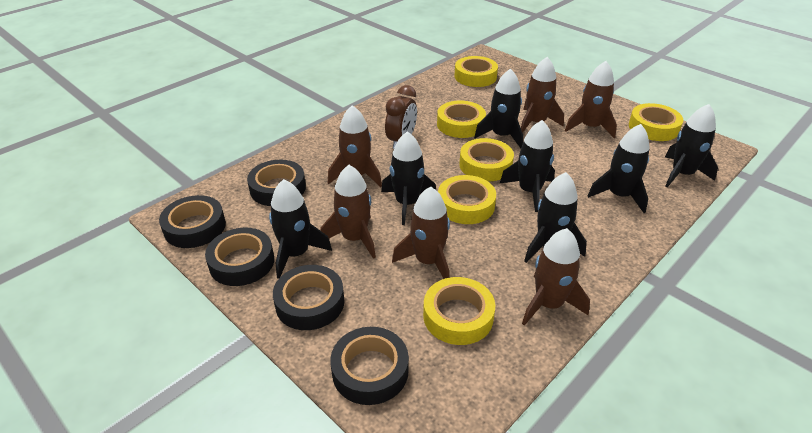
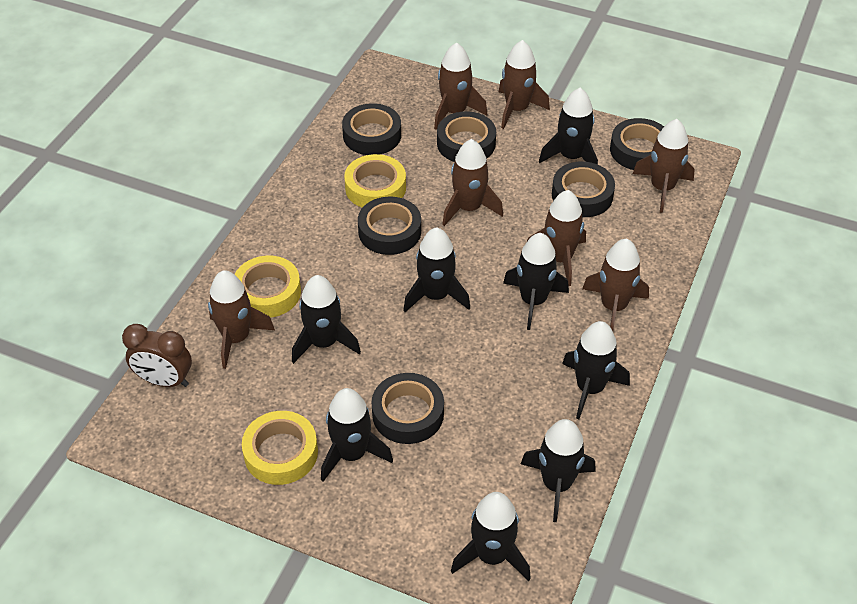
black rocket: [269,179,332,279] [381,131,436,225] [474,68,523,148] [500,120,555,212] [524,172,587,263] [588,124,650,213] [665,104,718,188] = 7 -> [292,275,361,364] [321,388,393,482] [403,227,470,312] [451,492,531,581] [503,233,569,330] [521,419,595,522] [539,88,598,165] [562,321,630,419] = 8
black tape: [159,195,226,248] [205,228,274,286] [247,160,306,206] [273,265,344,330] [330,327,409,405] = 5 -> [342,103,401,155] [358,197,421,255] [371,373,444,444] [437,111,496,162] [552,162,615,217] [610,118,664,170] = 6
brown rocket: [320,165,376,259] [328,105,382,187] [392,186,450,279] [521,57,564,133] [522,228,590,326] [565,61,617,138] = 6 -> [208,270,275,369] [434,42,487,130] [442,139,503,226] [499,40,550,129] [527,190,586,286] [582,238,649,331] [633,119,695,213] = 7
yellow tape: [423,277,495,345] [437,101,486,138] [438,175,496,224] [455,56,498,87] [459,138,514,181] [629,103,683,141] = 6 -> [234,256,301,318] [242,411,318,485] [344,154,406,208] = 3

